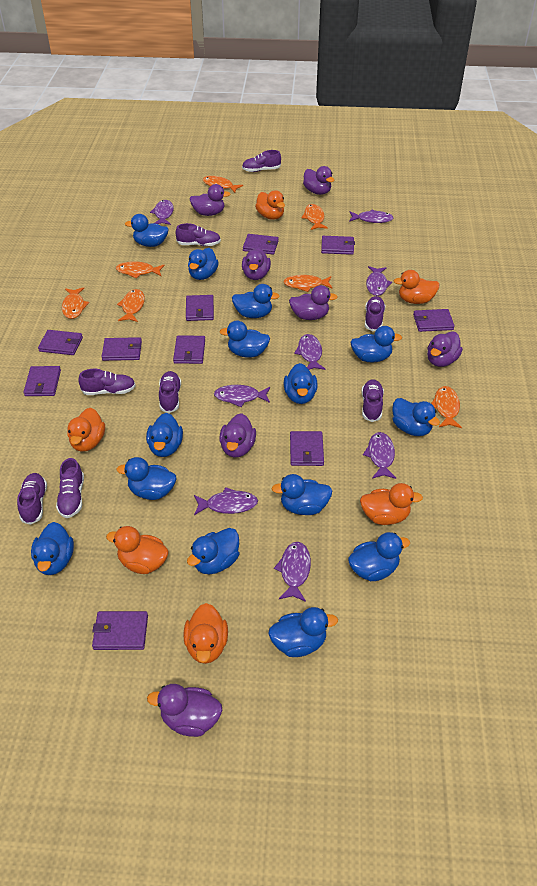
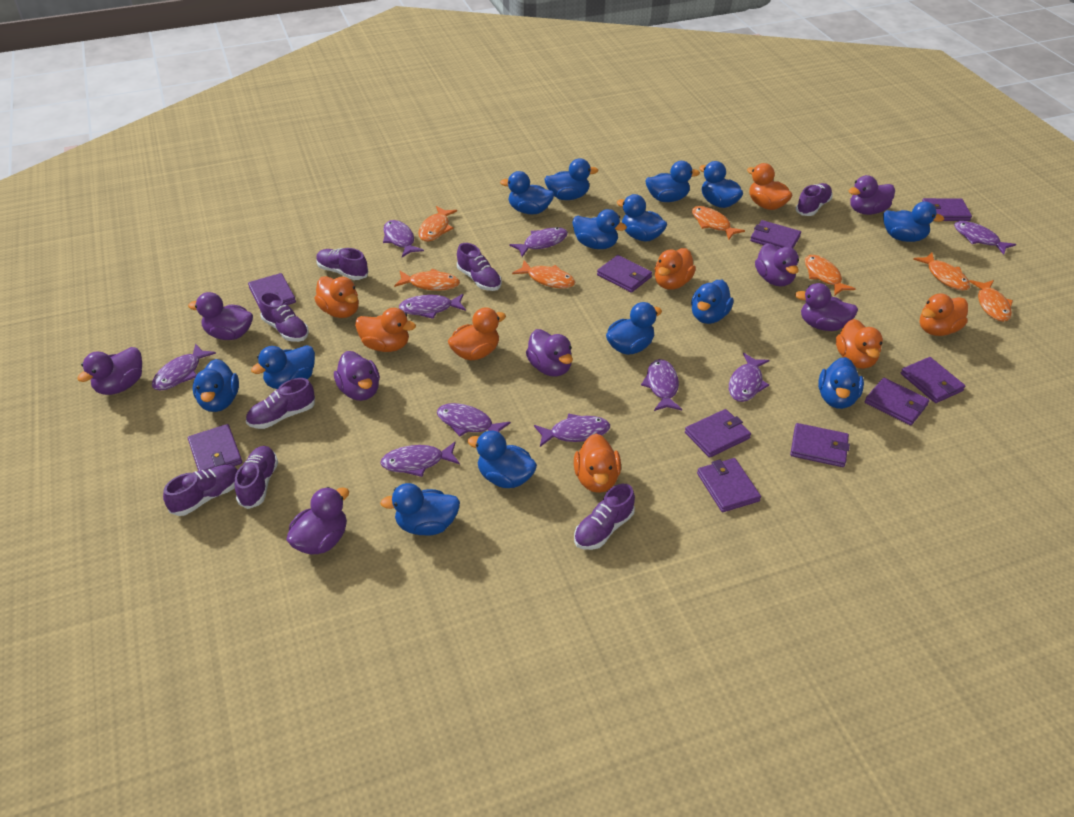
orange duck: [67,408,105,452] [106,526,169,574] [184,603,228,664] [255,190,285,220] [360,483,423,525] [393,270,440,304] = 6 -> [314,276,359,318] [355,308,416,352] [448,307,506,361] [574,434,621,493] [655,248,696,290] [747,163,792,210] [836,319,883,369] [920,293,968,336] = 8
purple duck: [147,684,222,737] [189,184,230,216] [219,413,256,457] [242,247,271,280] [289,285,337,320] [303,166,334,195] [427,332,463,367] = 7 -> [77,347,142,395] [188,292,253,340] [286,487,349,554] [334,351,380,401] [526,329,573,377] [755,243,799,286] [795,283,858,331] [849,175,895,215] = 8
purple fish: [150,200,174,225] [194,487,258,515] [214,385,270,407] [274,542,311,602] [294,334,325,370] [349,210,394,223] [363,432,396,479] [366,266,392,296] = 8 -> [152,343,216,391] [380,441,460,477] [383,220,424,257] [399,294,466,319] [437,403,511,436] [509,227,568,257] [534,413,610,447] [641,359,682,411] [729,353,770,402] [954,221,1016,255] = 10

